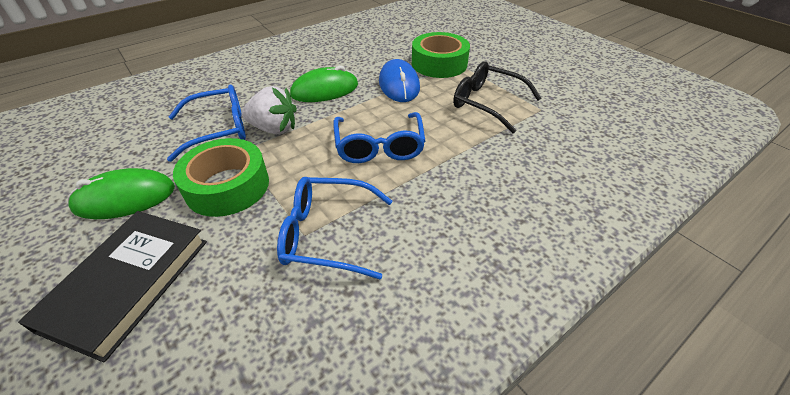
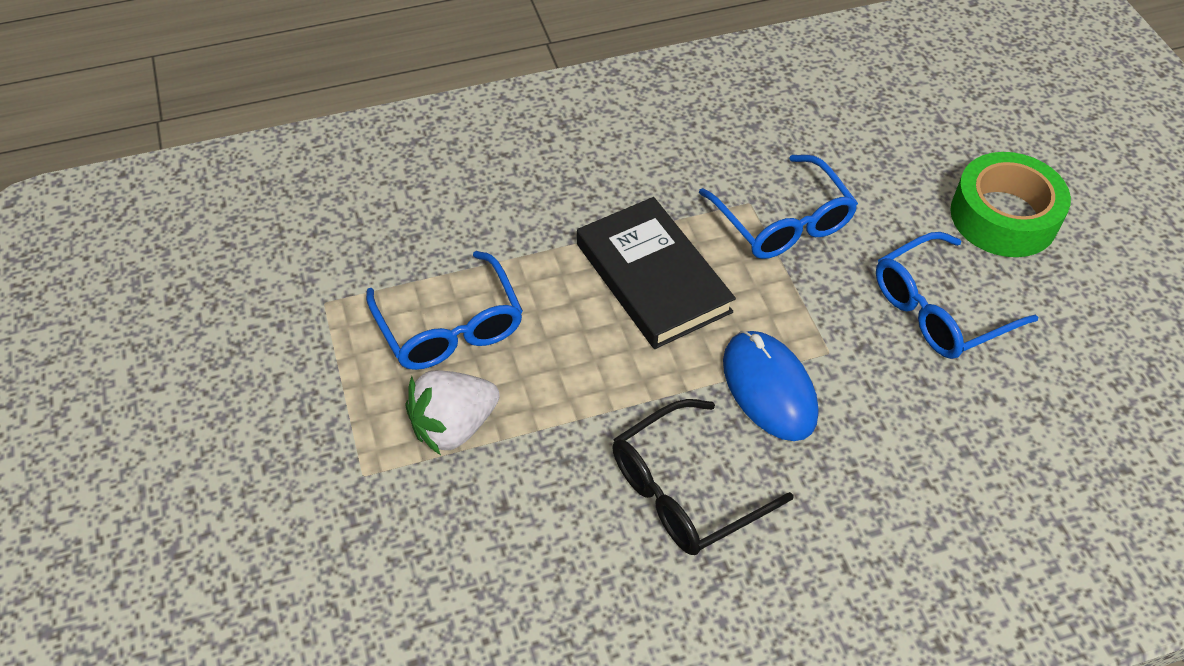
green mouse: [68,168,175,219] [290,65,358,102] = 2 -> none = 0
green tape: [173,138,269,217] [412,32,470,78] = 2 -> [950,152,1071,257] = 1

